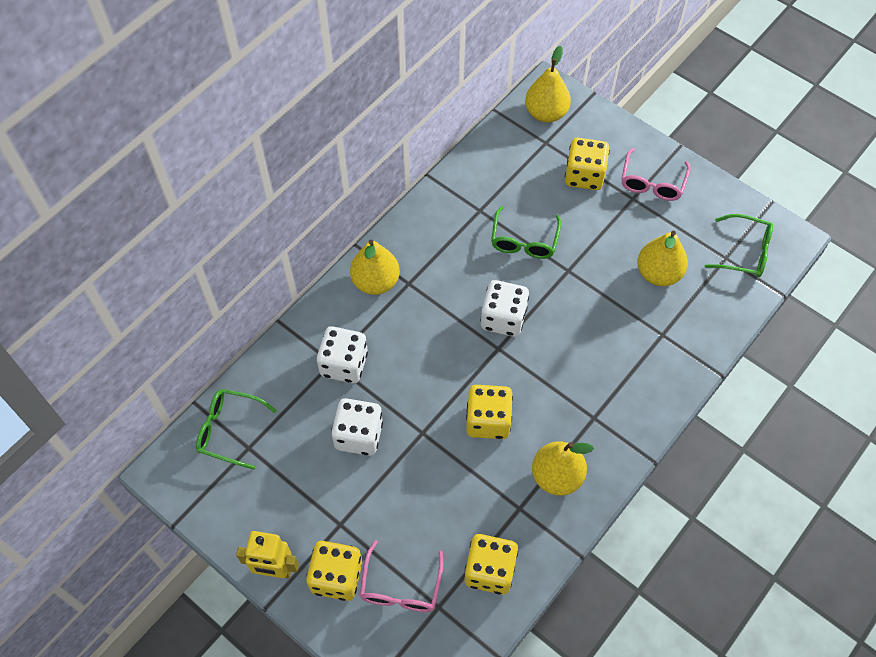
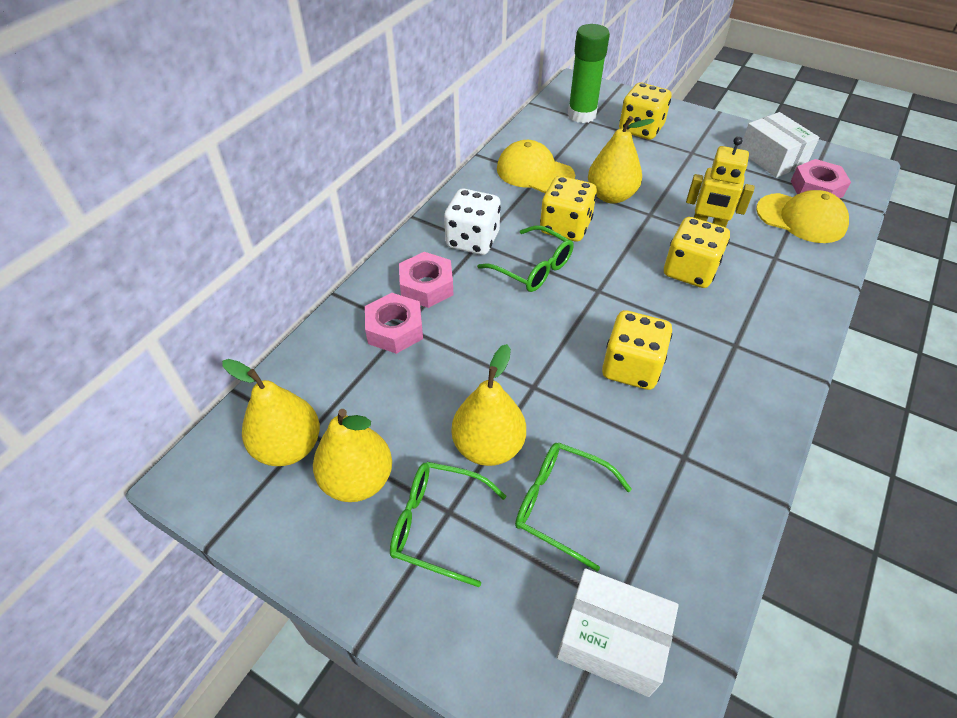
green glue stick: none = 0 -> [568,24,610,123] = 1
pink glasses: [360,540,443,612] [621,148,690,201] = 2 -> none = 0
pink nut: none = 0 -> [365,293,423,354] [399,252,454,308] [791,159,851,199] = 3
white box: none = 0 -> [557,568,679,697] [740,112,819,178] = 2
white dice: [317,326,368,384] [331,398,383,456] [480,280,529,337] = 3 -> [444,189,501,255] = 1
yellow cap: none = 0 -> [497,140,575,193] [756,190,849,243] = 2

